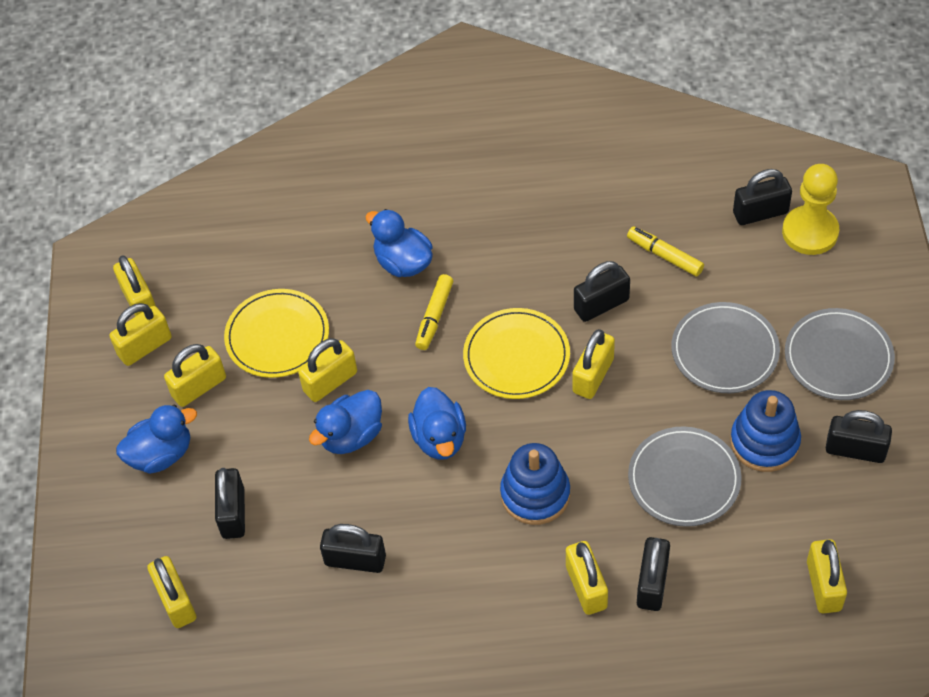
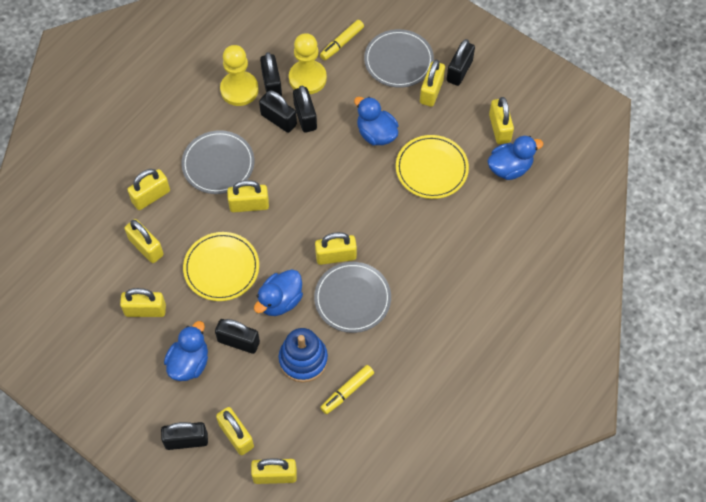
blue stacking toy: [500,443,570,525] [730,390,801,472] = 2 -> [279,328,328,382] = 1
yellow padlock: [110,303,172,366] [113,255,156,317] [147,556,196,628] [164,344,226,407] [298,338,357,402] [566,541,608,615] [572,329,615,399] [807,539,847,613] = 8 -> [120,288,166,317] [125,219,164,263] [128,169,170,210] [216,407,254,455] [227,180,269,212] [251,458,297,484] [315,232,357,265] [420,60,445,107] [489,97,514,144] = 9
yellow pawn: [782,164,839,255] = 1 -> [220,45,259,106] [289,33,327,94] = 2

